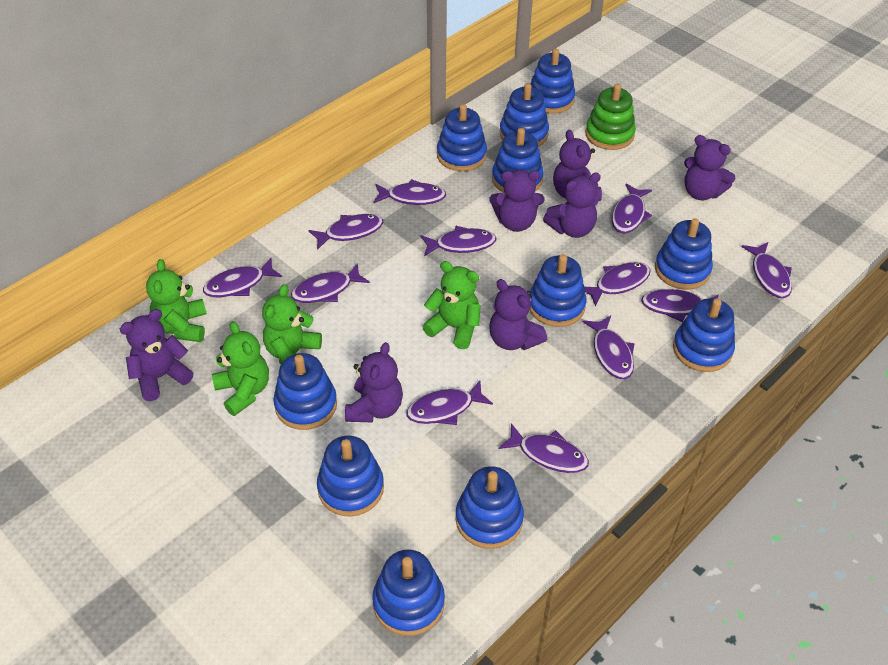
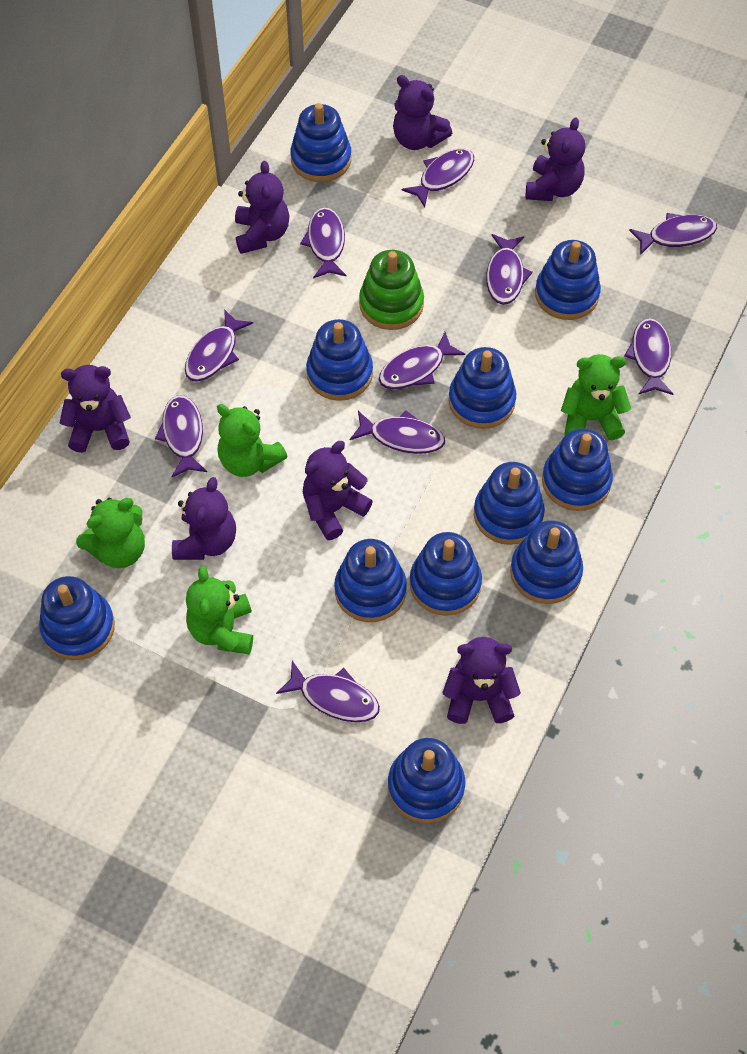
purple fish: [203,258,282,297] [291,263,370,303] [308,214,383,250] [373,179,446,205] [406,381,493,425] [421,226,497,256] [499,423,589,473] [583,316,635,379] [584,262,650,307] [612,183,652,233] [641,289,719,322] [741,242,792,298] = 12 -> [155,395,207,477] [185,309,253,382] [276,661,380,722] [300,207,346,279] [350,410,445,454] [379,332,465,389] [401,148,474,207] [486,234,533,305] [624,318,673,395] [629,213,717,255] = 10

